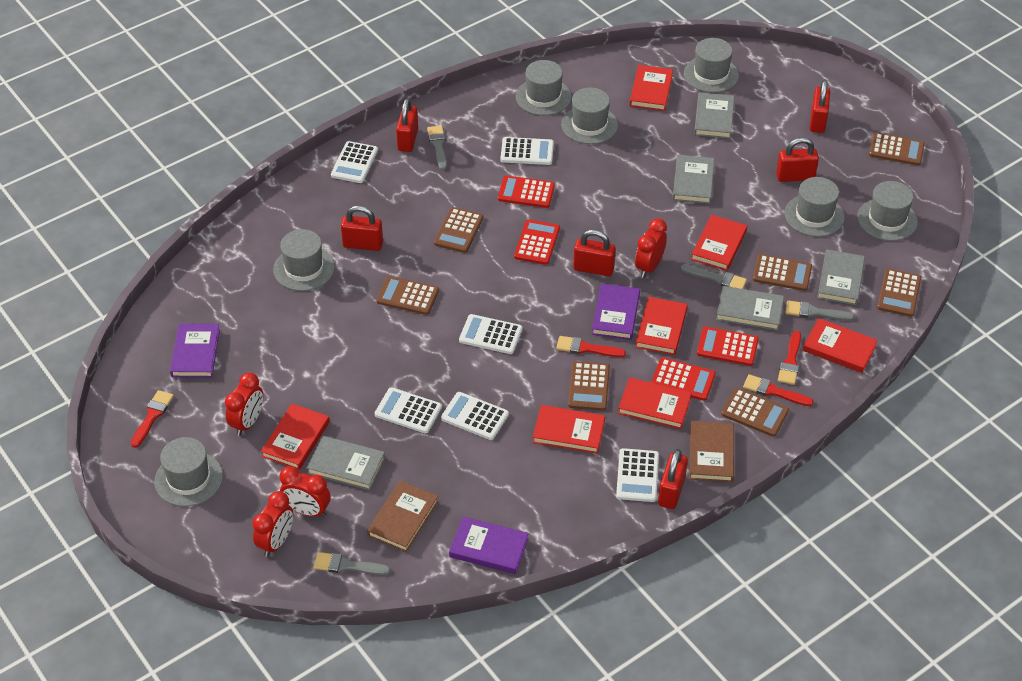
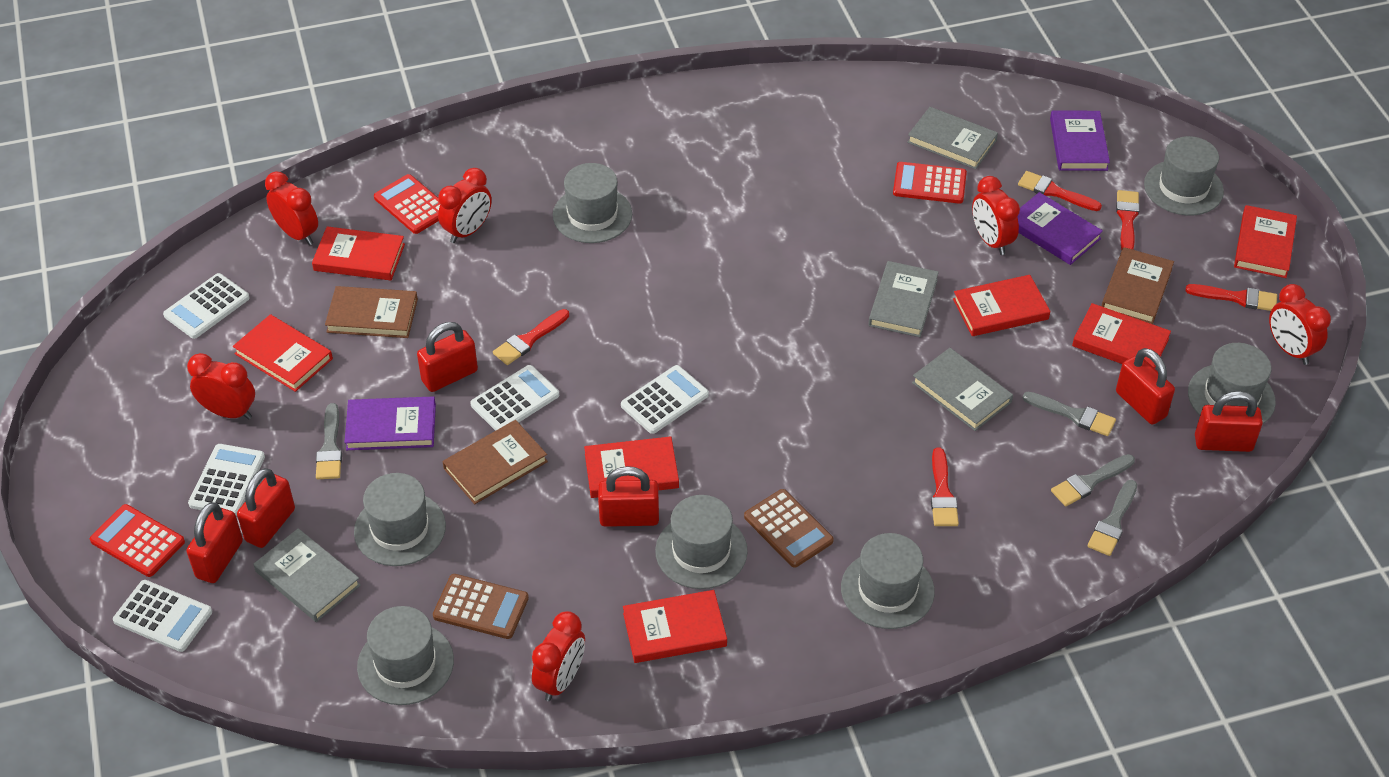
brown book: [367,481,439,552] [689,421,734,482] = 2 -> [325,286,418,338] [443,420,548,504] [1102,247,1174,324] = 3
brown calculator: [376,276,439,315] [434,207,484,253] [568,361,610,411] [721,388,789,437] [753,254,812,291] [869,132,925,166] [877,269,921,317] = 7 -> [433,574,529,639] [744,489,834,568] = 2
grey book: [307,436,385,490] [673,155,714,204] [694,92,734,139] [716,286,784,331] [817,249,865,305] = 5 -> [254,528,361,622] [868,261,939,337] [907,107,998,169] [912,348,1013,431] = 4
red brush: [131,390,174,448] [556,336,626,357] [743,374,814,406] [778,331,801,385] = 4 -> [493,309,569,365] [931,448,959,526] [1018,171,1102,211] [1116,190,1140,250] [1185,284,1277,311] = 5
red calculator: [498,175,555,208] [514,219,560,265] [651,357,716,401] [697,326,759,366] = 4 -> [90,504,185,577] [374,174,440,234] [893,162,967,204] = 3
red clock: [225,372,263,436] [252,491,293,557] [280,466,331,517] [635,218,667,278] = 4 -> [187,353,255,420] [265,172,318,245] [438,168,492,243] [532,611,585,701] [972,176,1020,255] [1269,284,1331,365] = 6
white calculator: [331,141,378,183] [375,387,442,434] [441,392,509,440] [459,314,522,354] [500,137,554,165] [616,448,659,502] = 6 -> [113,580,212,652] [163,273,250,339] [188,444,265,516] [470,365,559,431] [621,365,709,434] = 5

